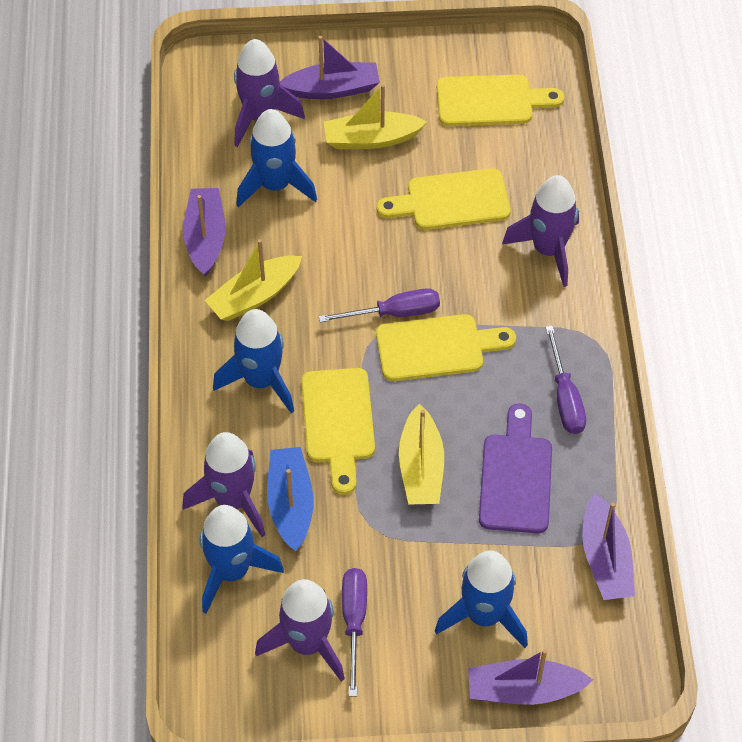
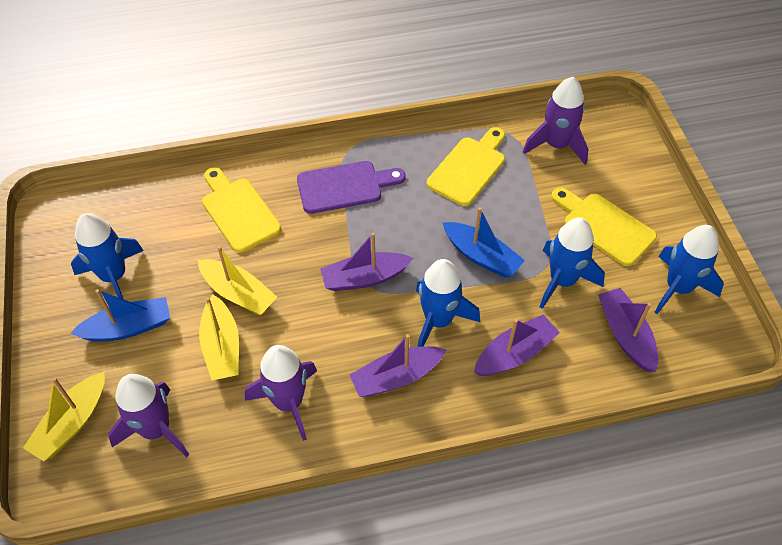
blue boat: [267,447,314,552] = 1 -> [70,289,170,342] [442,207,525,278] = 2
purple rocket: [182,432,265,537] [234,39,305,147] [255,579,345,682] [502,175,579,287] = 4 -> [108,374,189,457] [245,345,317,441] [523,77,589,165] = 3
purple screwdriver: [319,288,440,323] [342,568,367,696] [545,326,586,434] = 3 -> none = 0
yellow cutting board: [301,368,375,495] [376,168,511,230] [376,314,516,381] [437,74,565,126] = 4 -> [202,167,281,253] [427,127,505,206] [551,187,657,266] = 3

